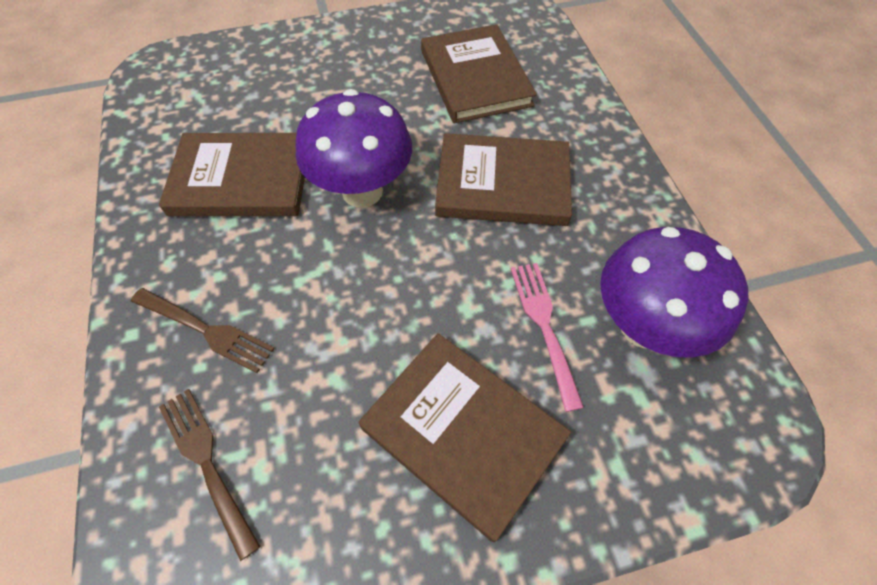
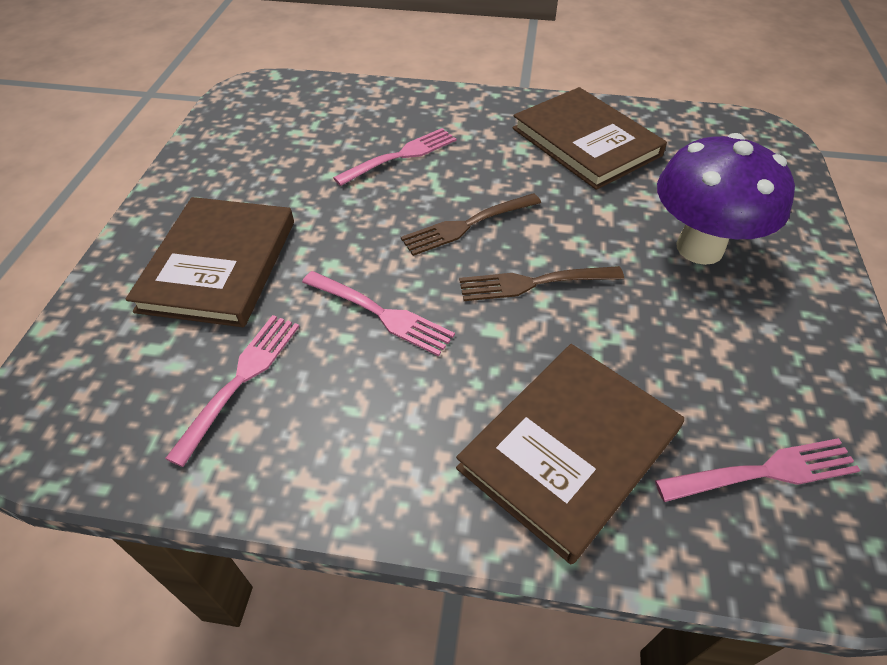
brown book: [159,133,305,216] [359,333,571,542] [421,24,537,124] [435,133,572,226] = 4 -> [126,197,294,327] [456,344,684,564] [512,87,667,190] = 3
pink fork: [511,263,584,412] = 1 -> [165,315,300,467] [302,271,455,356] [333,128,456,186] [655,438,861,502] = 4
purple mushroom: [295,89,412,208] [600,227,749,358] = 2 -> [657,133,795,265] = 1

